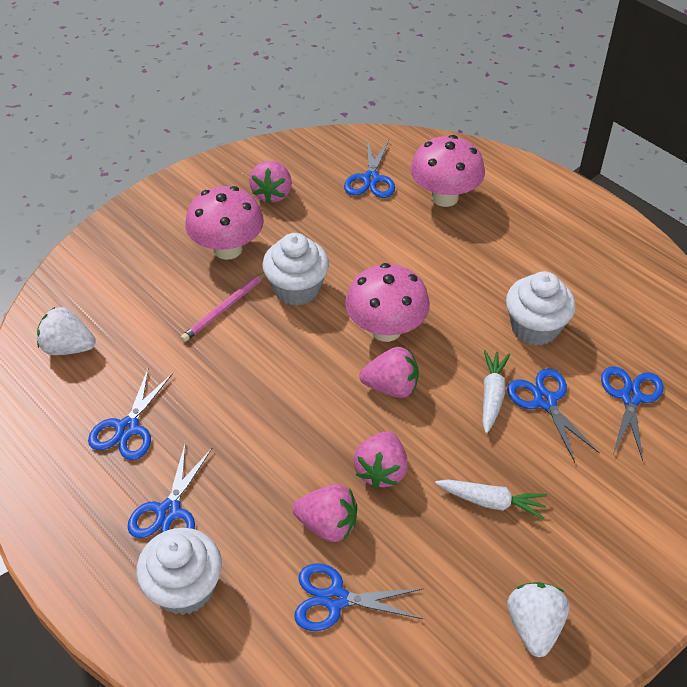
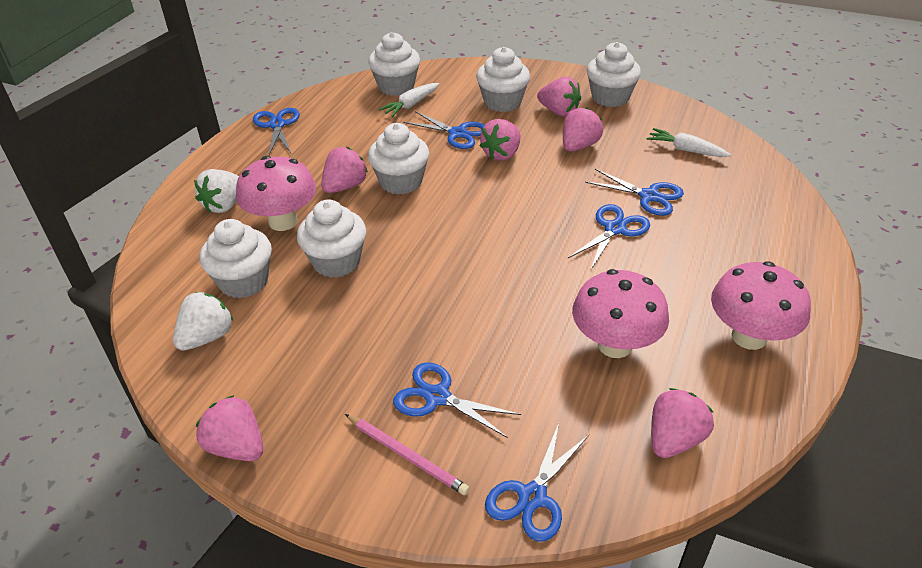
pink strawberry: [249,161,292,204] [292,484,357,542] [353,431,408,489] [359,347,419,398] = 4 -> [196,395,263,461] [321,147,368,193] [480,119,520,161] [537,77,581,116] [563,107,603,152] [651,388,714,458] = 6
white cupcake: [136,528,222,615] [262,233,329,306] [506,271,576,346] = 3 -> [200,219,272,298] [297,199,366,278] [368,32,420,96] [368,123,429,195] [476,47,530,112] [587,42,641,107] = 6

